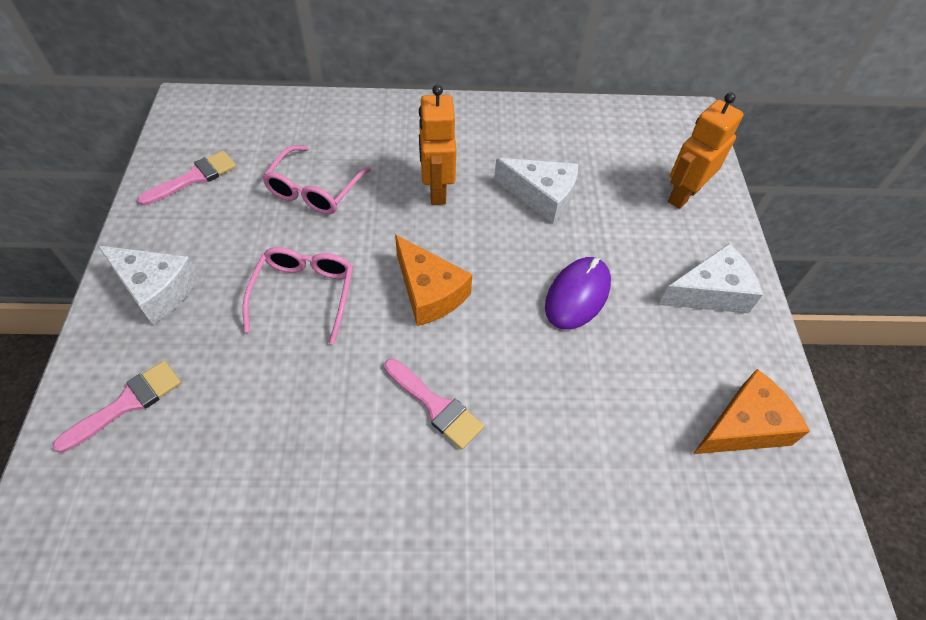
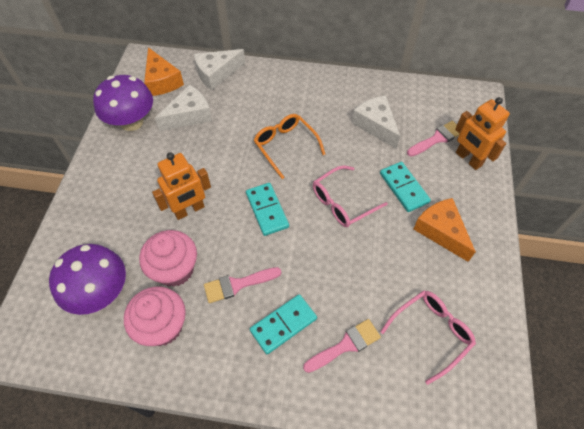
orange glasses: none = 0 -> [254,114,326,179] = 1
pink cupcake: none = 0 -> [124,287,186,346] [139,230,197,287] = 2
purple mouse: [545,257,611,330] = 1 -> none = 0
purple mushroom: none = 0 -> [49,244,126,315] [93,75,153,131] = 2
turquoise domino: none = 0 -> [246,183,289,236] [250,294,317,354] [380,162,431,212] = 3

